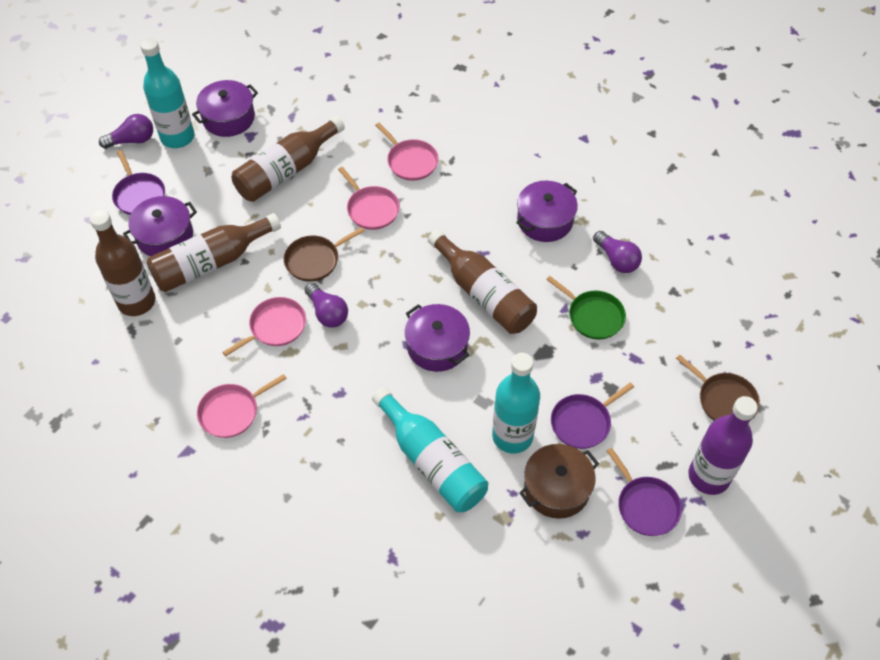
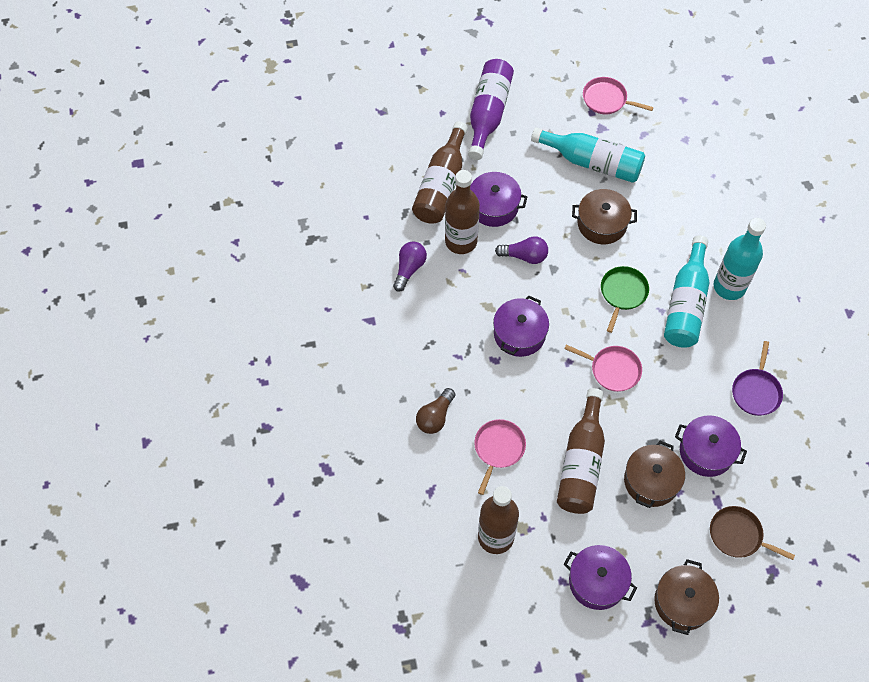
brown light bulb: none = 0 -> [416,388,455,434] = 1
brown pan: [284,227,365,282] [676,354,760,421] = 2 -> [710,506,795,560] = 1
brown pot: [519,444,599,519] = 1 -> [572,189,637,244] [624,441,685,508] [654,559,719,635] = 3
pink pan: [197,374,287,438] [222,297,306,356] [338,167,400,230] [375,123,439,181] = 4 -> [474,419,526,495] [564,345,642,392] [583,77,654,114] = 3
purple light bulb: [99,114,153,149] [305,283,348,328] [593,231,642,273] = 3 -> [393,241,427,292] [495,236,548,264] = 2
purple pan: [112,150,165,215] [551,382,634,449] [607,448,682,536] = 3 -> [732,341,783,416] = 1

